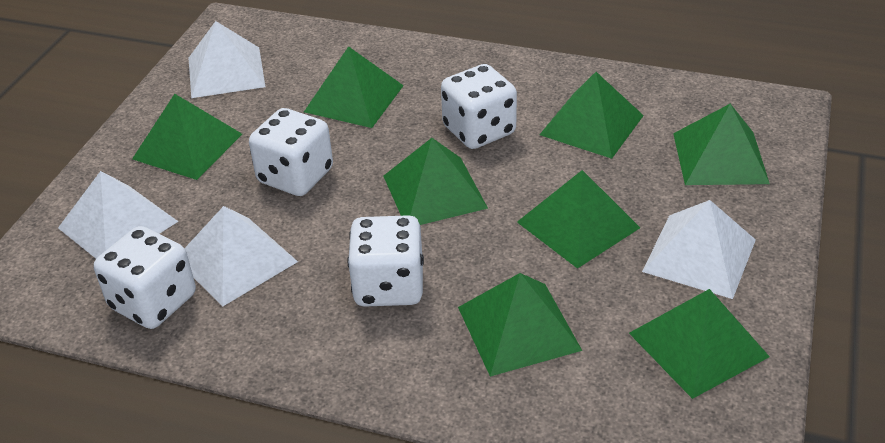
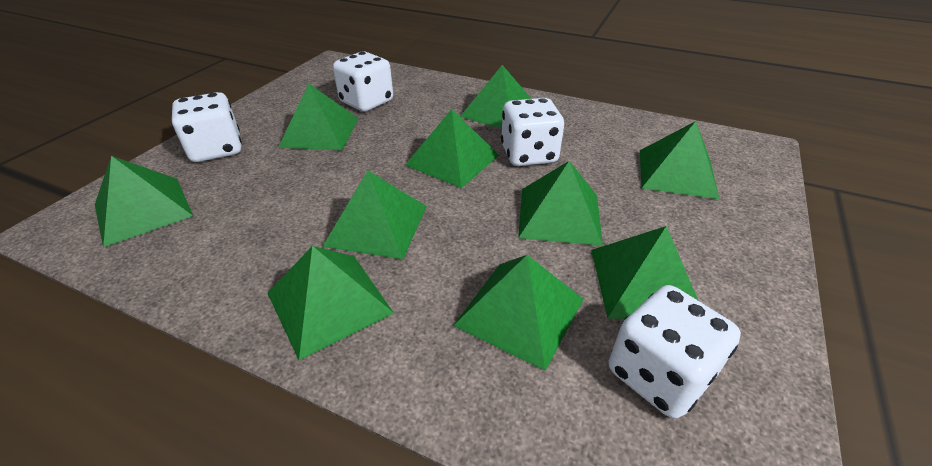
green pyramid: [132,94,242,180] [304,46,404,128] [383,138,488,225] [458,273,582,377] [517,170,640,269] [539,72,644,159] [629,289,770,399] [673,104,770,185] = 8 -> [95,156,193,248] [267,246,394,360] [278,84,359,150] [322,171,427,259] [405,109,499,188] [453,255,584,371] [460,65,531,129] [518,161,603,246] [591,226,698,319] [640,121,720,200] = 10
white pyramid: [58,171,179,259] [184,206,298,307] [189,21,265,98] [642,200,756,299] = 4 -> none = 0

